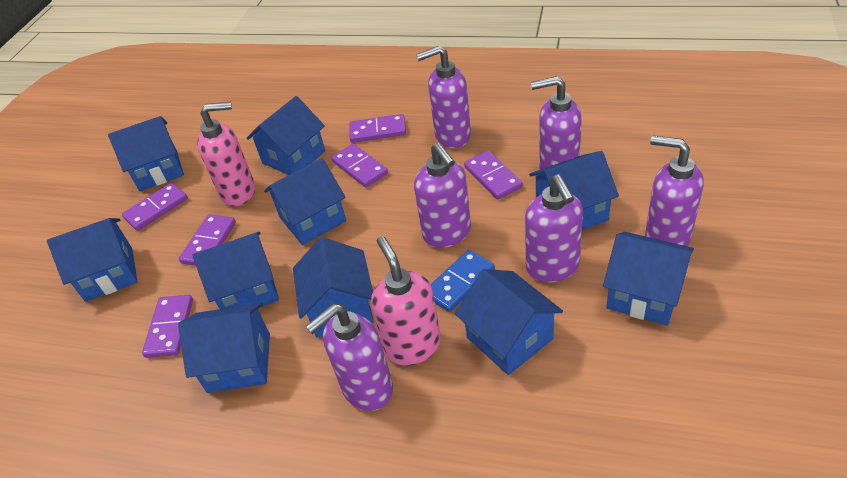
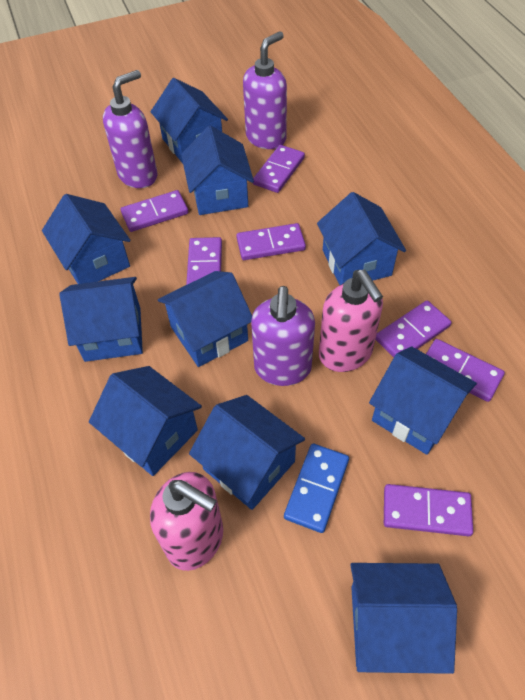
purple domino: [122,183,188,231] [142,295,193,358] [179,214,236,266] [331,144,388,187] [349,114,406,143] [464,151,523,199] = 6 -> [121,190,189,232] [186,237,222,285] [236,223,306,260] [253,145,305,193] [375,301,451,357] [384,484,473,536] [426,339,505,402] = 7
purple soap dispenser: [305,304,393,411] [414,142,471,248] [416,46,471,148] [525,175,583,283] [531,76,582,170] [645,136,703,246] = 6 -> [103,70,157,188] [243,31,287,149] [251,286,315,386] = 3

